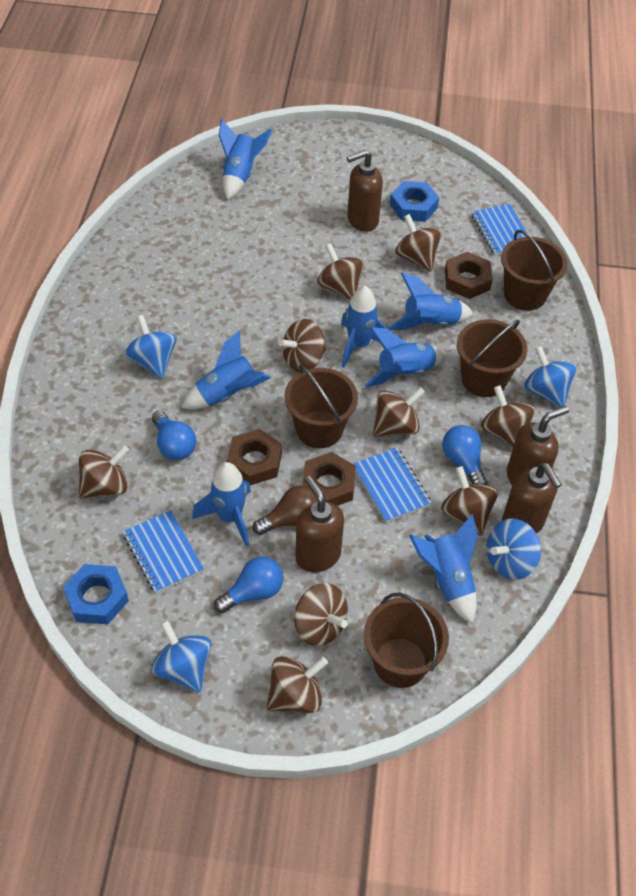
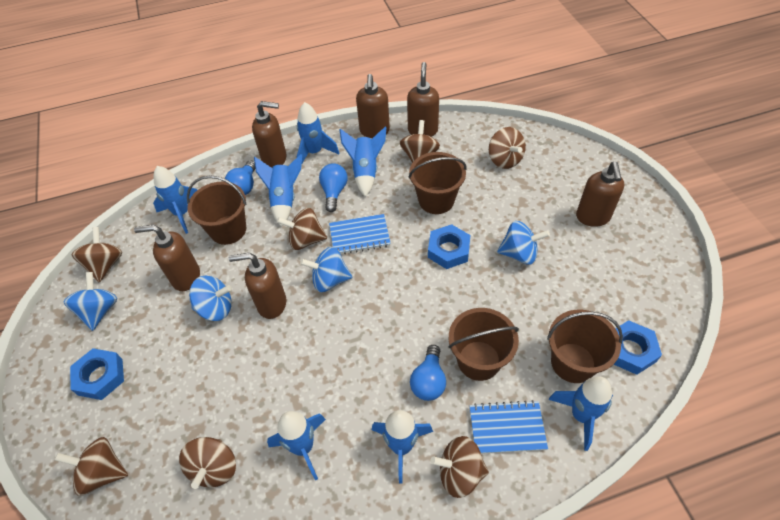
blue notebook: [123,510,204,593] [353,447,431,523] [472,204,528,256] = 3 -> [329,214,391,254] [470,400,548,454] = 2
blue nut: [63,564,129,624] [390,181,439,222] = 2 -> [70,348,124,400] [428,224,471,269] [614,320,662,375] = 3
brown light bulb: [253,485,318,535] = 1 -> none = 0
brown nut: [227,429,282,485] [302,452,356,506] [445,252,493,299] = 3 -> none = 0
brown soap dispenser: [295,476,344,572] [347,150,383,232] [502,463,562,533] [507,406,569,485] = 4 -> [134,225,200,291] [229,253,286,319] [252,101,287,168] [356,74,390,138] [407,62,439,137] [576,162,625,227] = 6
brown spinning top: [79,445,129,499] [266,656,328,713] [278,319,327,373] [294,583,348,646] [317,243,364,300] [373,387,425,437] [395,214,442,272] [441,466,498,536] [481,385,535,447] = 9 -> [55,437,128,496] [72,227,122,283] [179,437,236,489] [277,208,327,250] [400,120,440,163] [430,436,489,498] [489,127,526,169] = 7

